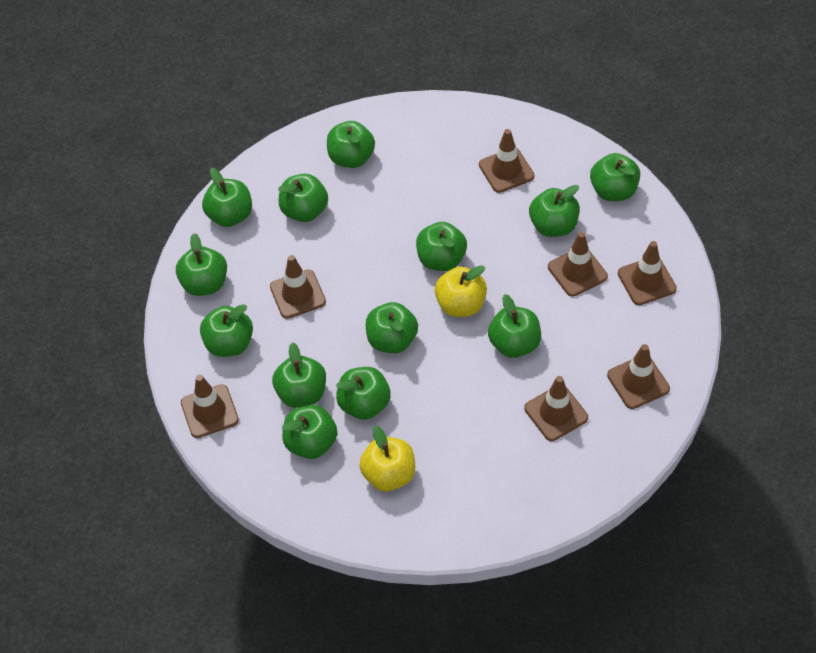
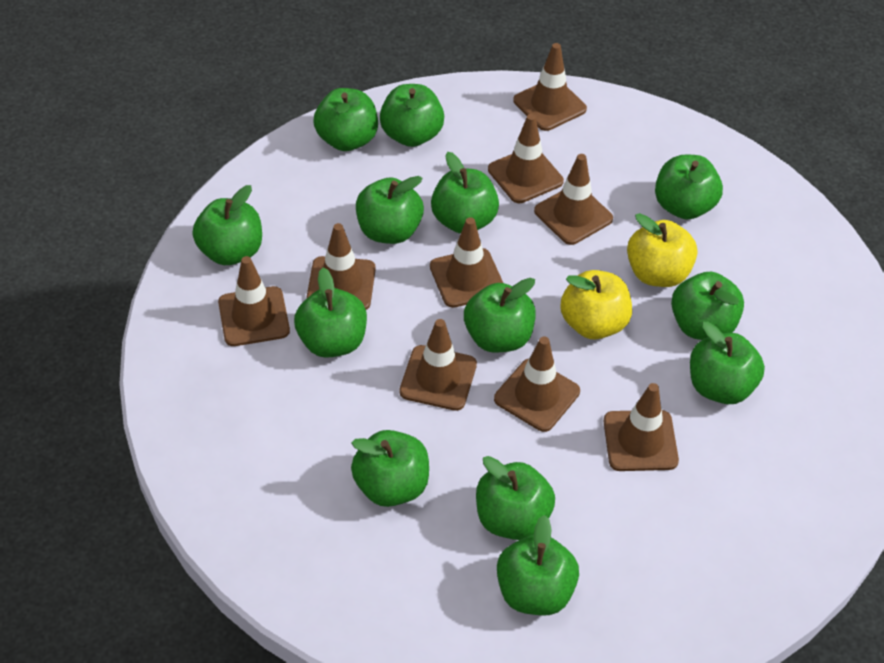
brown traffic cone: [181,375,239,438] [270,255,326,319] [479,129,534,193] [524,376,588,441] [548,232,608,297] [607,344,670,409] [618,241,677,305] = 7 -> [218,256,290,346] [306,223,376,310] [399,319,477,411] [430,217,503,308] [488,114,564,203] [494,336,580,432] [513,43,587,131] [534,154,613,245] [603,383,679,471] = 9

